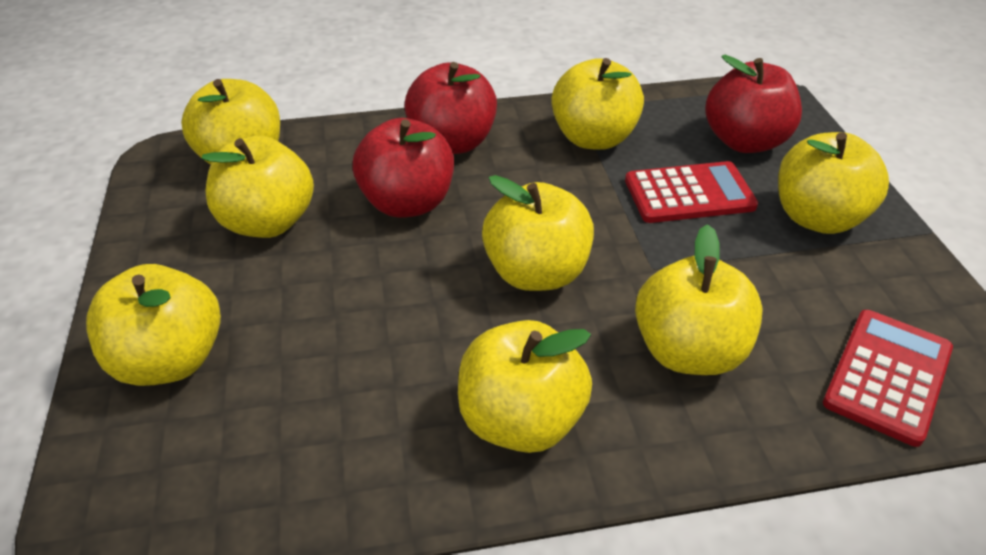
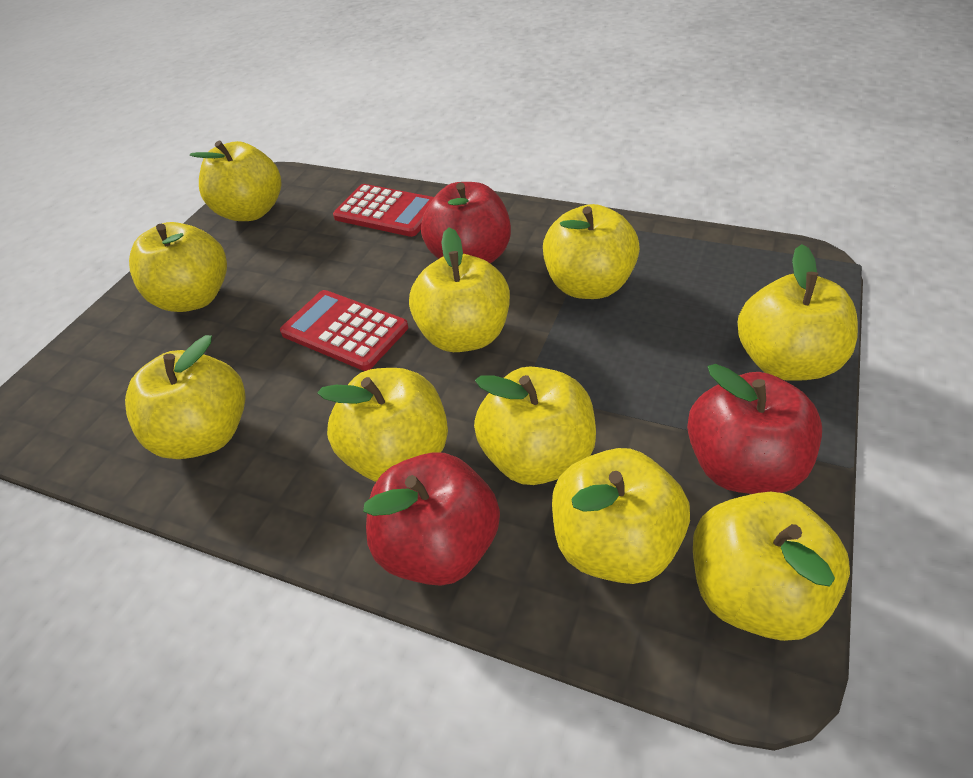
yellow apple: [86,264,221,386] [181,79,280,165] [202,136,314,238] [458,320,592,453] [482,175,594,291] [552,58,644,150] [635,224,763,375] [778,132,889,234] = 8 -> [125,335,246,459] [129,222,227,312] [190,141,281,221] [317,368,448,482] [409,228,510,352] [474,366,596,485] [543,204,640,299] [552,448,690,584] [693,492,850,641] [738,244,858,381] = 10

